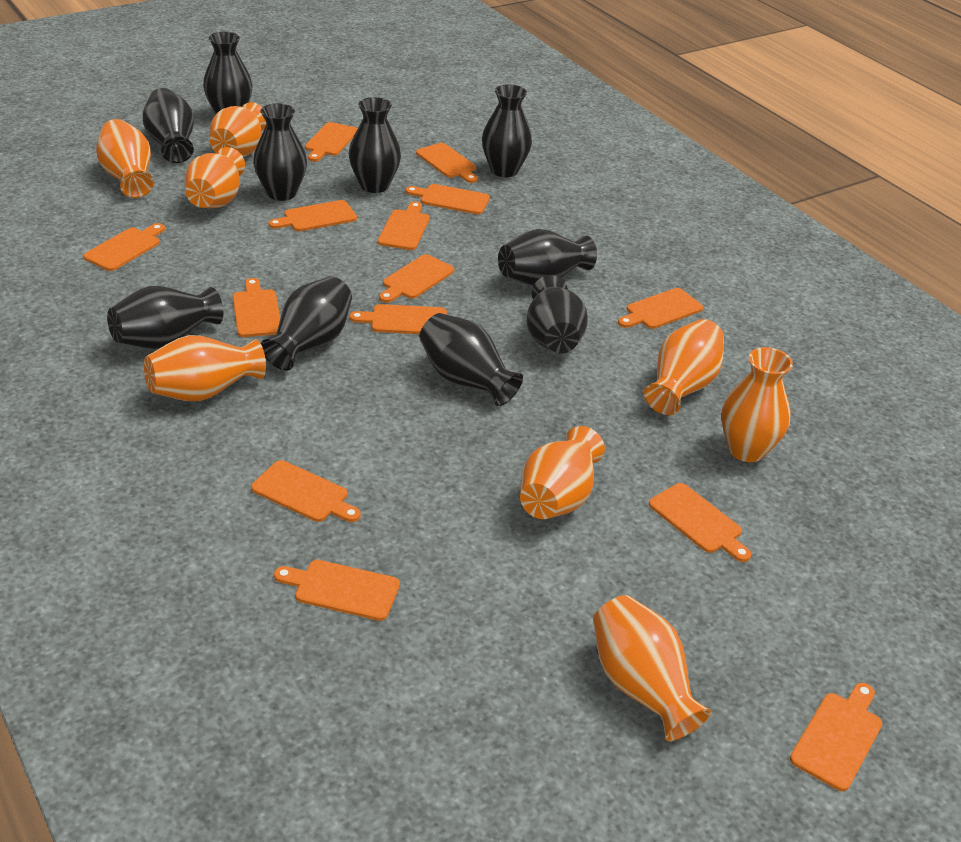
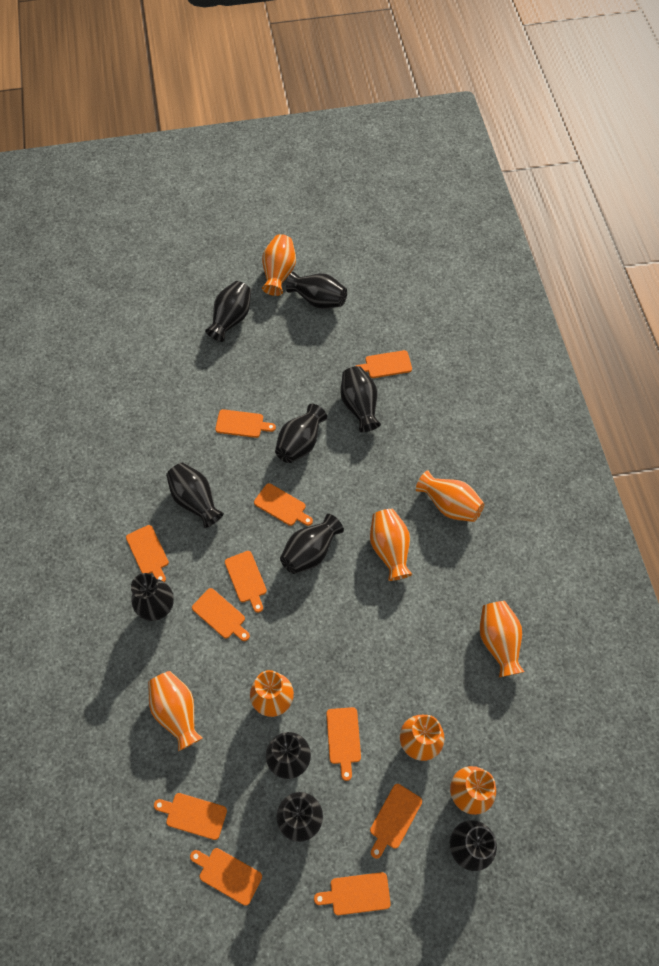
orange cutting board: [83,223,165,271] [233,278,280,337] [251,460,361,522] [268,200,357,232] [274,560,400,621] [305,122,358,162] [349,304,447,334] [378,201,430,250] [379,254,454,303] [405,184,490,214] [416,143,478,183] [618,288,703,329] [649,483,751,562] [790,683,882,791] = 14 -> [126,525,169,582] [154,793,227,840] [190,848,262,906] [192,588,250,641] [215,409,276,438] [225,551,267,613] [254,483,313,526] [314,872,391,915] [326,707,361,781] [356,350,412,378] [370,784,422,859] = 11

